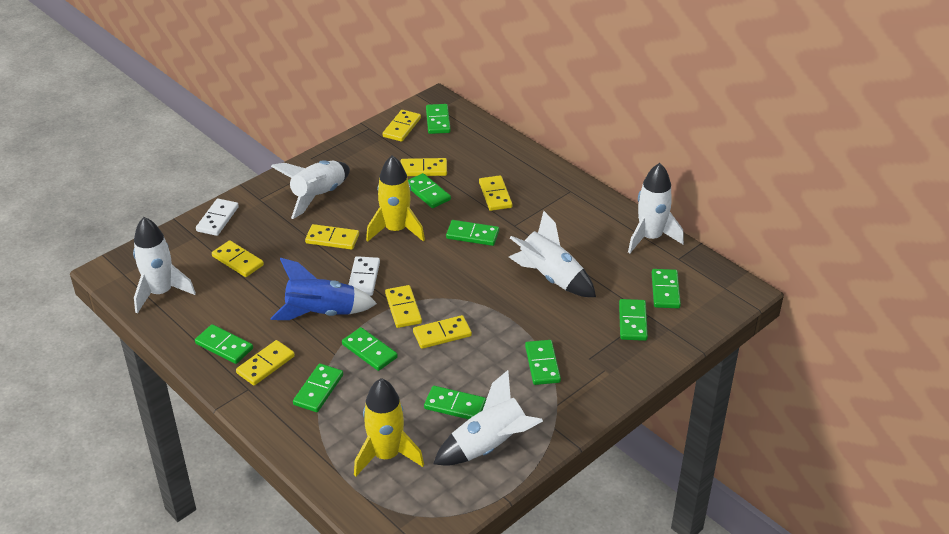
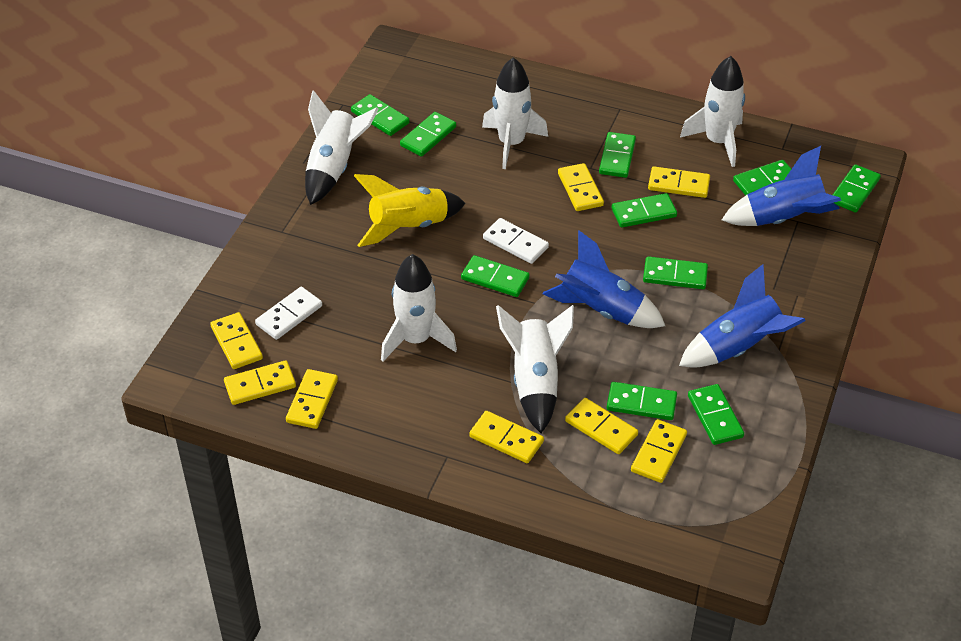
blue rocket: [270,258,377,320] = 1 -> [543,231,665,328] [679,264,805,368] [722,146,841,226] = 3
yellow rocket: [354,378,424,477] [366,155,425,242] = 2 -> [354,174,465,247] = 1

